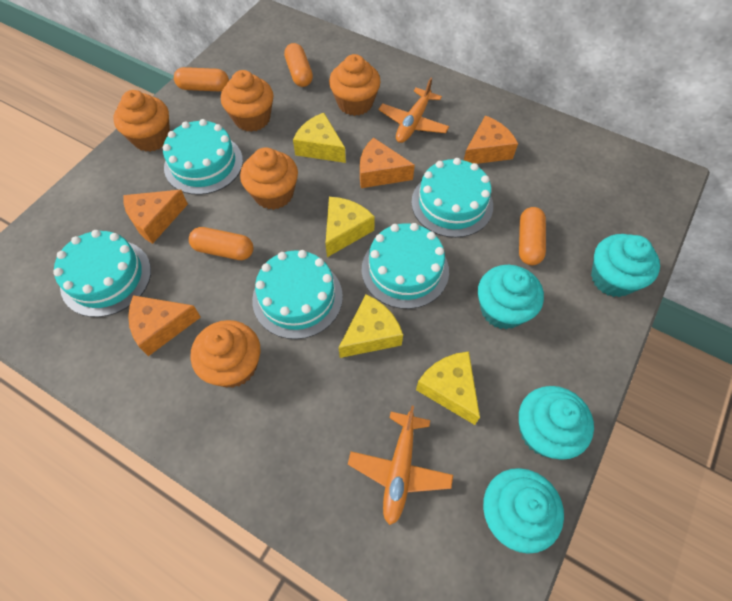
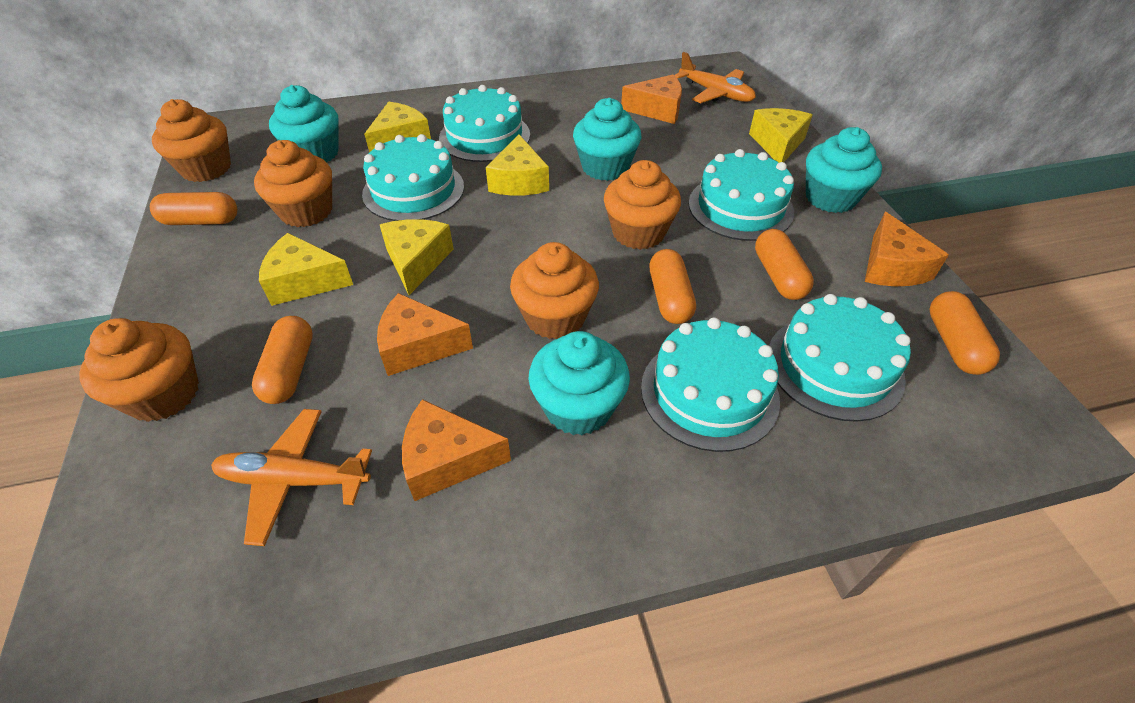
orange capsule: [174,67,229,91] [189,227,254,260] [284,43,313,87] [519,207,546,265] = 4 -> [150,192,237,225] [252,316,313,404] [649,249,696,324] [755,229,814,300] [930,291,1000,375] = 5
yellow cheese: [293,113,346,163] [325,197,375,257] [339,294,403,358] [416,352,480,425] = 4 -> [259,233,353,306] [364,102,431,153] [380,219,454,295] [486,134,549,196] [749,108,812,163] = 5

